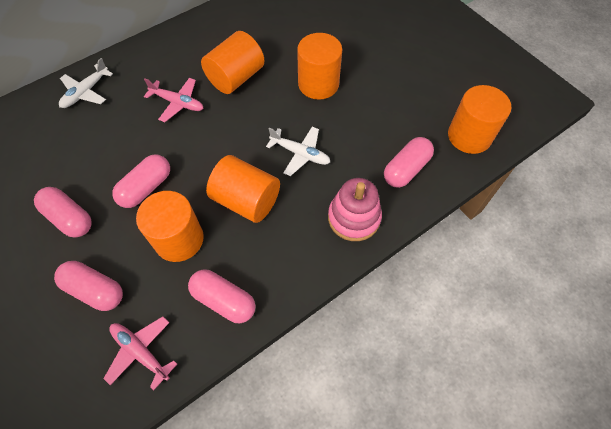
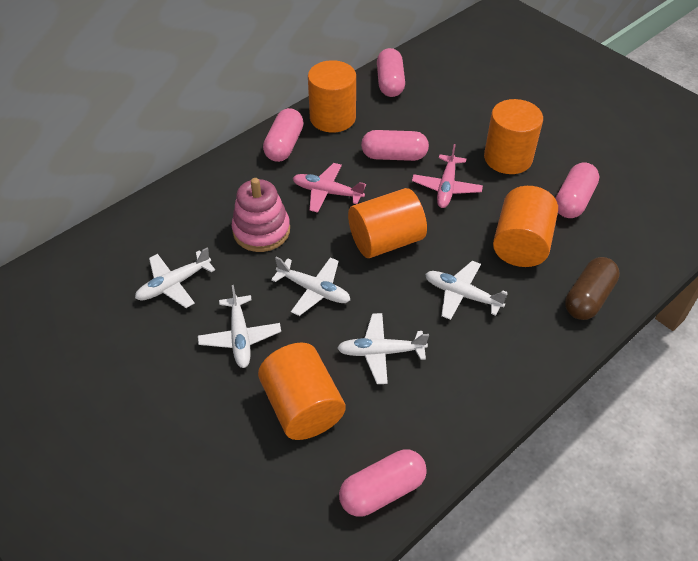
brown capsule: none = 0 -> [565,257,620,320] = 1
white plane: [59,58,113,108] [266,127,330,176] = 2 -> [135,247,215,308] [198,285,281,368] [271,257,350,316] [337,313,429,384] [425,261,508,320] = 5

